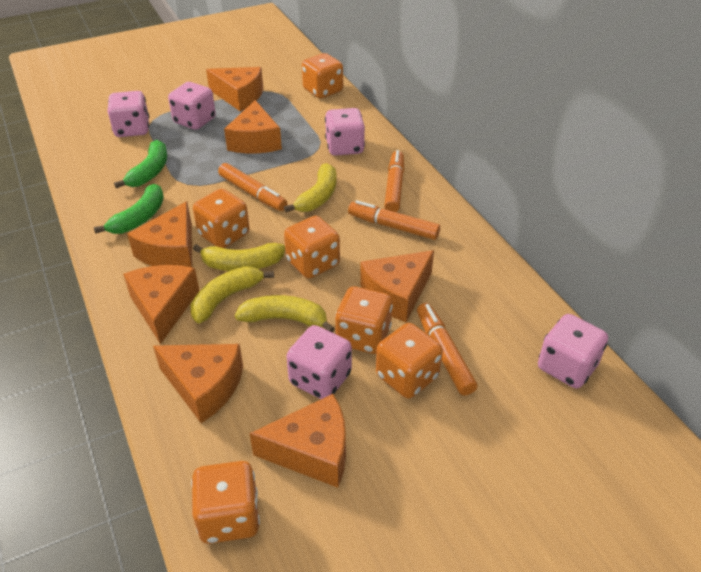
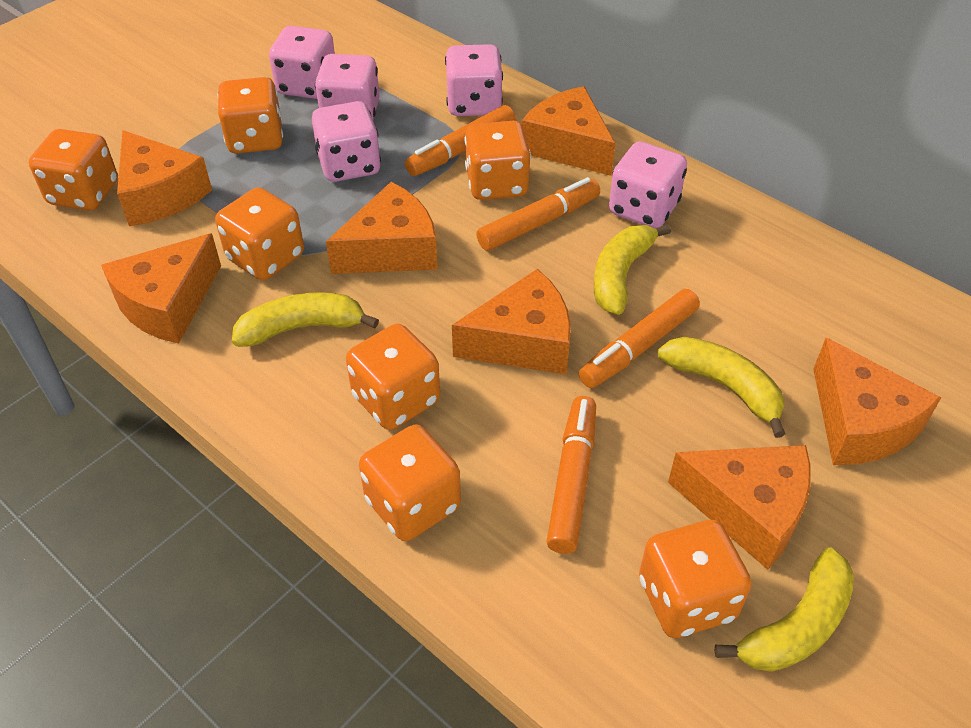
green banana: [94,184,164,234] [114,140,167,188] = 2 -> none = 0
orange dice: [191,461,260,544] [193,188,250,248] [284,216,340,279] [302,53,343,98] [335,286,393,354] [376,323,443,399] = 6 -> [29,129,118,211] [215,187,304,280] [217,77,283,154] [346,323,440,430] [359,425,461,541] [465,121,531,200] [639,520,752,638] = 7

